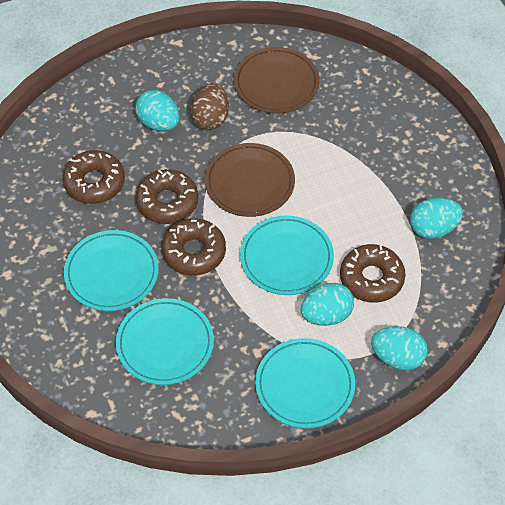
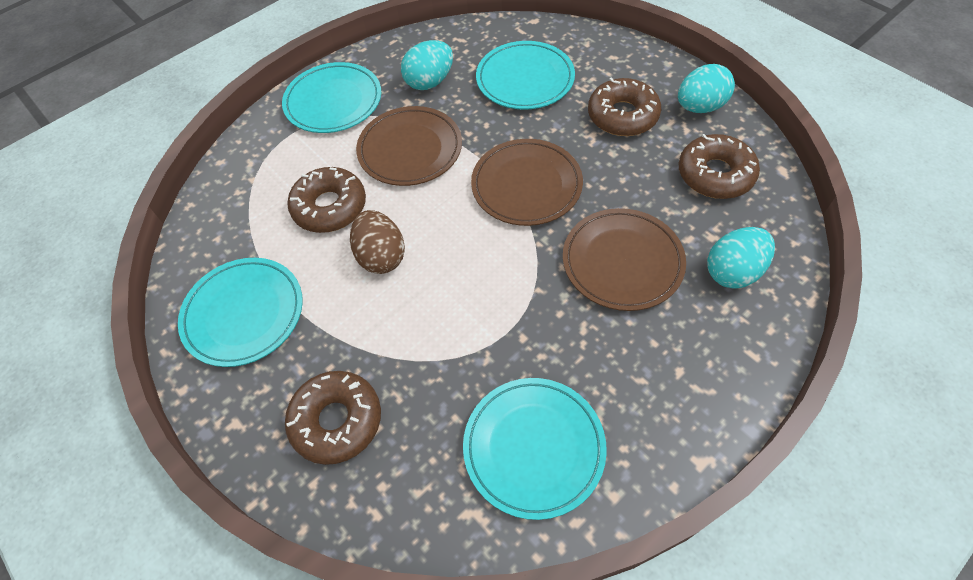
brown plate: [205,143,295,217] [234,47,320,114] = 2 -> [356,106,462,186] [471,139,583,226] [563,208,686,311] = 3
turquoise egg: [135,90,180,131] [301,283,354,326] [371,326,428,370] [410,198,463,239] = 4 -> [401,40,453,90] [678,64,735,113] [707,227,775,289] = 3

